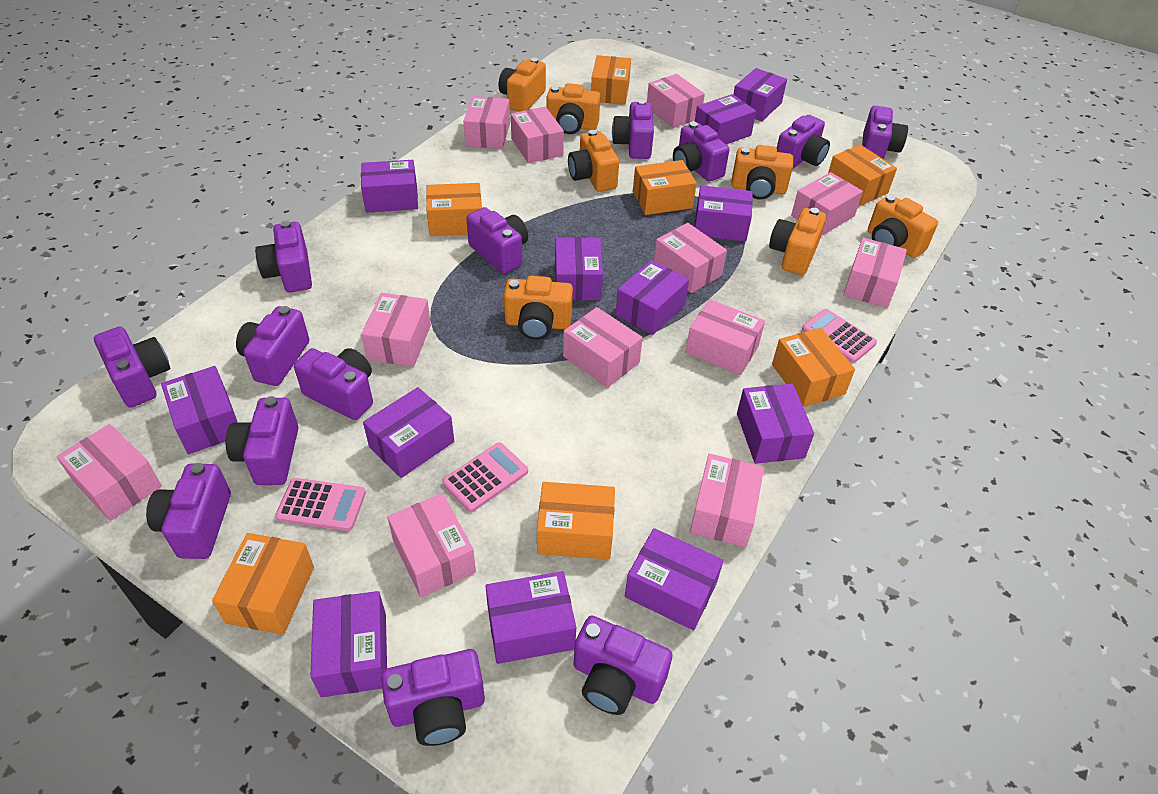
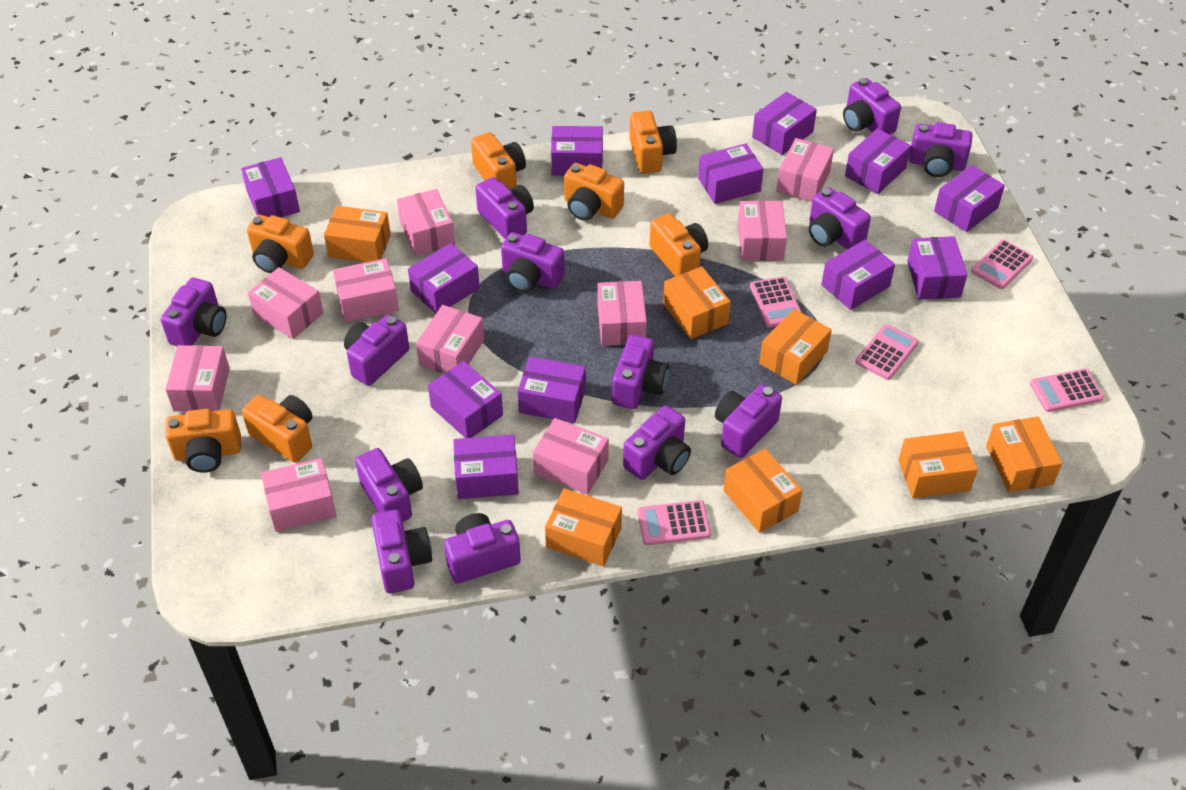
pink box: [56,424,162,521] [361,293,431,367] [387,493,476,597] [463,96,510,149] [511,107,564,163] [563,307,643,388] [647,74,705,128] [654,223,727,293] [686,299,765,375] [690,454,764,547] [791,172,863,235] [843,238,907,308] = 12 -> [165,345,230,412] [248,267,323,339] [261,458,337,532] [333,258,399,322] [397,189,455,256] [416,305,484,374] [533,418,609,495] [598,281,647,346] [738,200,787,261] [776,138,834,202] = 10
pink calculator: [275,478,366,531] [442,442,528,512] [802,309,877,363] = 3 -> [638,500,711,545] [750,277,802,327] [856,324,919,380] [971,239,1033,289] [1030,369,1104,412] = 5

